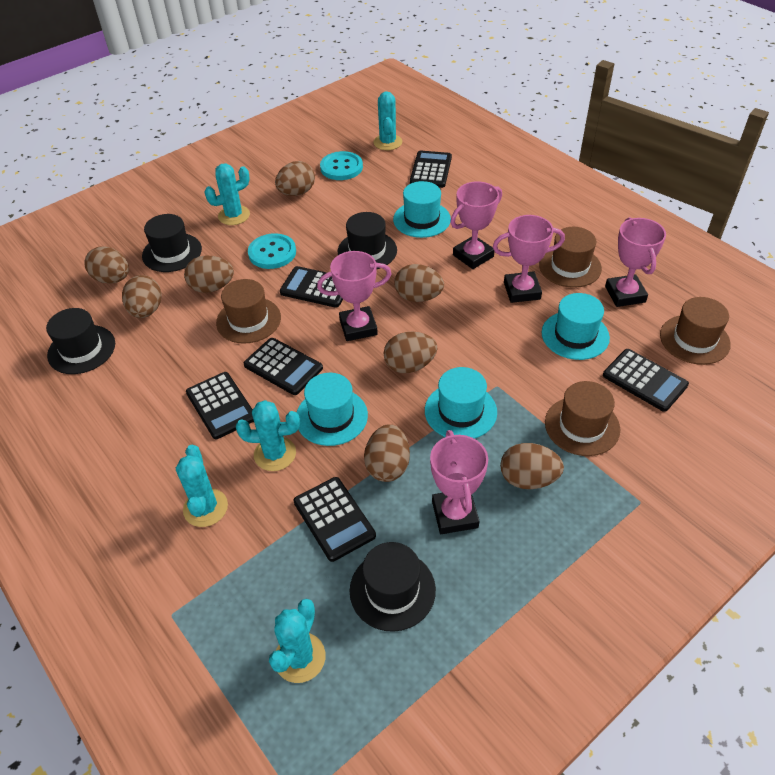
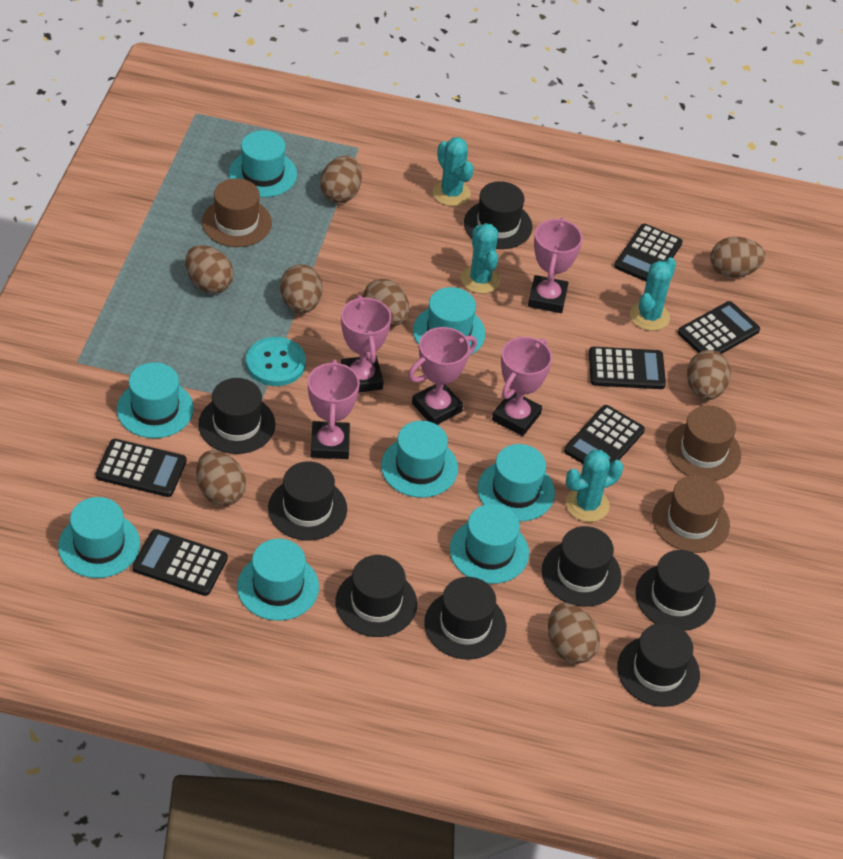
black hat: [46,308,115,374] [142,214,202,272] [338,212,397,269] [350,542,436,632] = 4 -> [198,378,275,454] [268,462,347,540] [335,555,417,637] [424,577,506,660] [464,181,532,249] [542,526,622,607] [617,623,700,707] [635,550,716,631] = 8
brown hat: [216,279,281,344] [539,227,602,288] [545,381,620,456] [660,297,731,365] = 4 -> [202,178,272,247] [652,475,730,553] [666,405,741,481] = 3
turquoise button: [248,233,296,269] [320,151,363,180] = 2 -> [246,337,306,386] = 1
turquoise cactus: [176,445,228,527] [205,163,250,225] [236,400,300,471] [269,599,325,683] [373,91,402,150] = 5 -> [432,137,474,206] [461,223,501,294] [566,450,623,522] [630,257,676,331] = 4
turquoise hat: [296,373,368,446] [393,181,451,238] [425,367,497,439] [542,293,610,360] = 4 -> [58,497,140,578] [117,362,194,438] [229,130,297,197] [237,539,319,621] [381,421,458,498] [413,287,485,355] [450,504,529,584] [477,444,555,522] = 8

